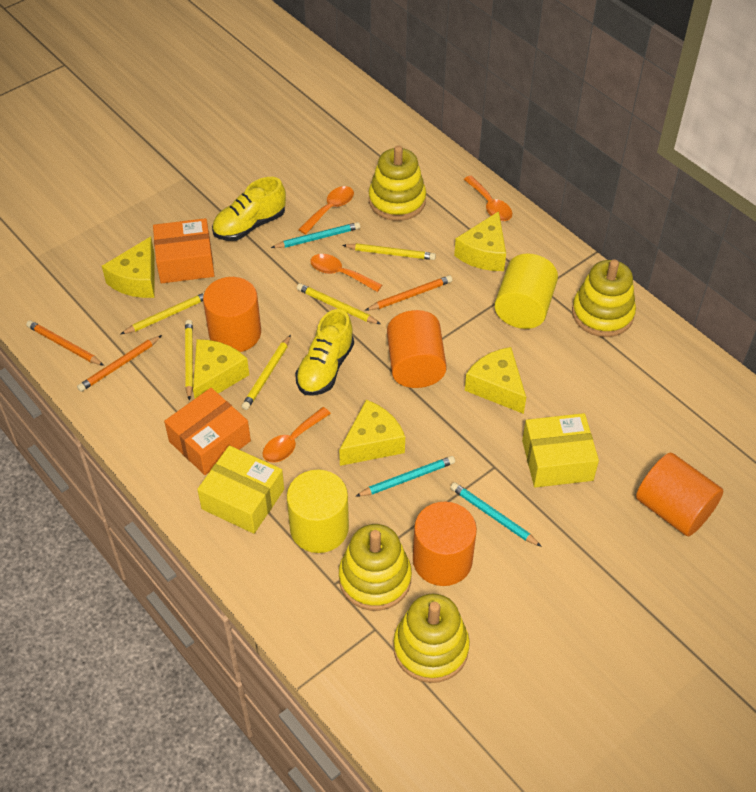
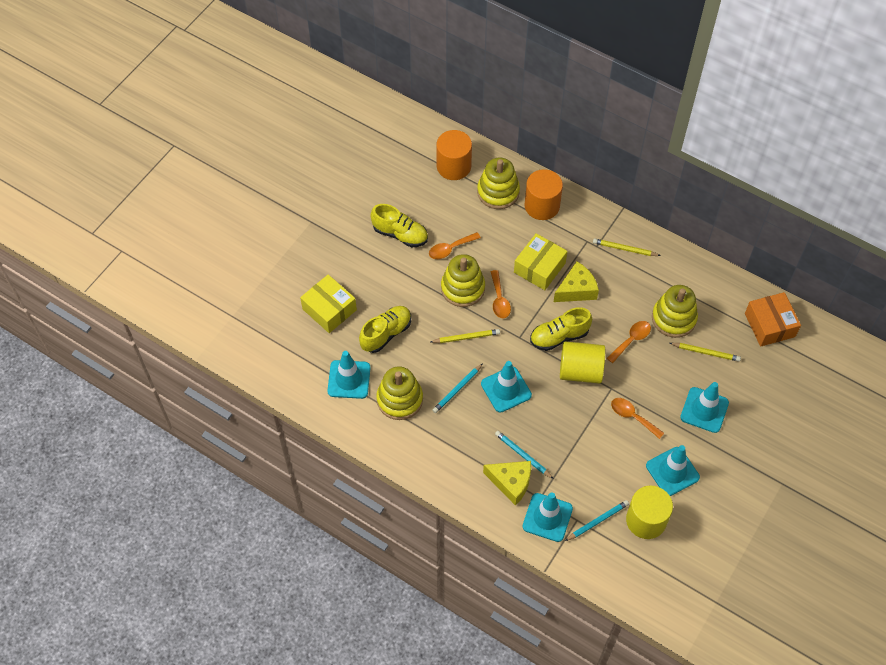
orange box: [153,218,215,283] [164,388,251,475] = 2 -> [745,292,801,346] = 1
orange cylinder: [203,277,261,352] [387,310,447,388] [413,502,477,586] [636,453,724,536] = 4 -> [436,130,472,180] [524,169,563,220] = 2
orange pencil: [26,320,104,366] [77,335,162,392] [365,275,452,311] = 3 -> none = 0
turquoise traffic cone: none = 0 -> [327,351,371,399] [481,361,532,413] [523,493,573,542] [646,445,700,496] [680,382,729,433] = 5
yellow cheese: [102,237,155,298] [193,339,249,398] [339,400,405,466] [454,211,506,271] [465,347,526,414] = 5 -> [483,461,531,506] [554,262,599,302] = 2
yellow pencil: [121,293,204,334] [185,320,193,400] [242,335,291,410] [297,283,381,324] [343,243,436,260] = 5 -> [431,329,500,343] [593,238,661,256] [670,343,741,362] = 3
yellow shoe: [212,177,286,241] [295,309,354,396] = 2 -> [359,306,411,353] [371,204,428,247] [530,307,592,351] = 3

